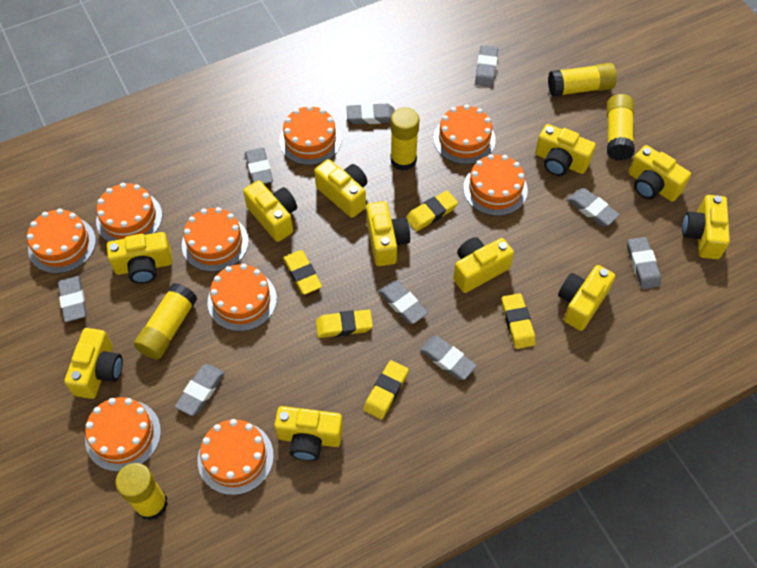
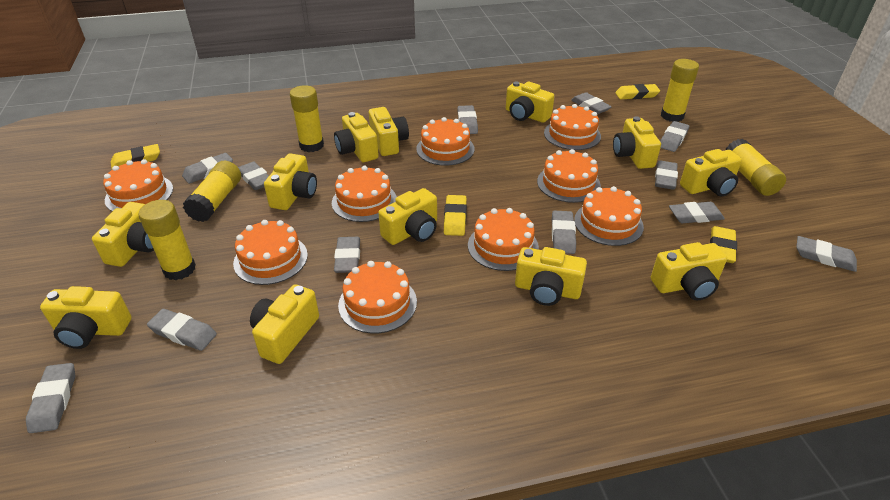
grey eraser: [58,276,87,322] [175,364,225,416] [245,148,273,184] [346,103,395,124] [379,280,428,324] [420,336,477,380] [475,45,498,87] [567,188,620,226] [627,237,661,289] = 9 -> [26,363,75,433] [147,309,217,351] [182,153,233,184] [238,161,269,190] [334,237,360,273] [457,105,478,134] [552,211,576,254] [571,92,611,114] [655,160,678,190] [660,121,689,152] [669,202,725,223] [796,236,857,272] = 12
yellow camera: [64,328,123,399] [107,232,173,284] [243,180,297,242] [274,406,343,461] [314,159,368,218] [366,201,410,266] [453,237,514,293] [535,124,596,176] [558,265,615,331] [629,145,691,202] [682,195,730,259] = 11 -> [40,286,132,349] [92,202,154,267] [250,284,319,364] [264,153,317,210] [334,112,379,162] [369,107,409,156] [378,188,437,245] [506,81,554,123] [515,247,587,306] [613,116,661,169] [651,242,727,300] [680,149,742,197] = 12
yellow eraser: [283,250,322,295] [316,310,373,338] [363,360,409,419] [406,191,458,231] [502,293,536,349] = 5 -> [111,144,160,169] [444,195,467,236] [615,84,660,99] [710,226,737,263] = 4

